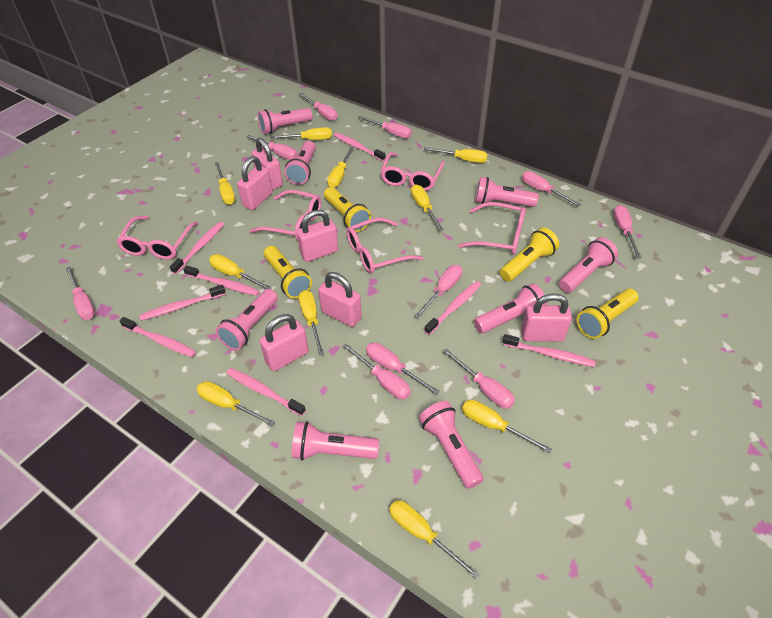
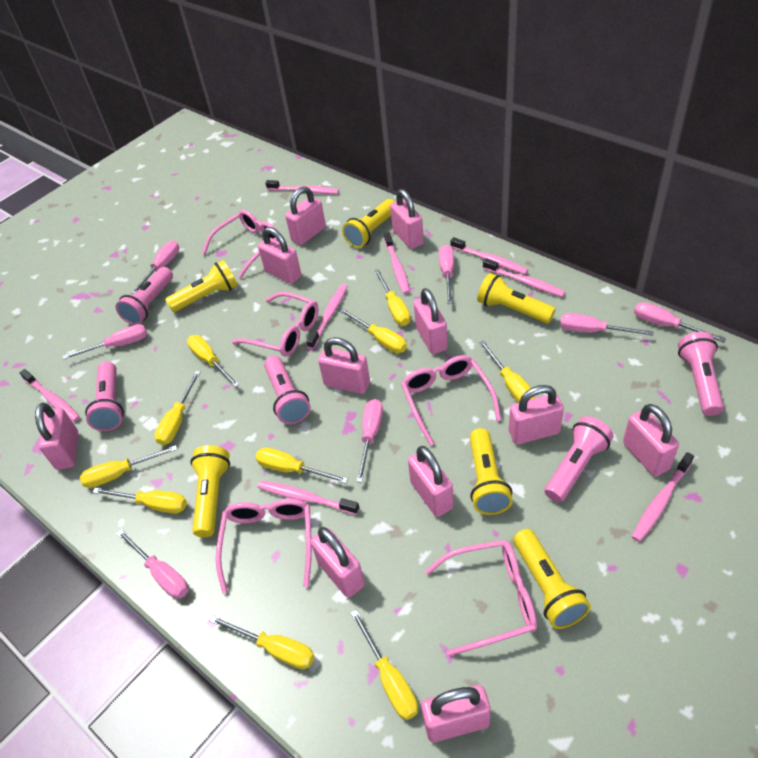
pink flashlight: [216,289,278,351] [258,108,312,134] [284,141,316,185] [292,421,379,461] [419,401,484,489] [474,283,547,333] [475,177,539,207] [559,237,618,293] = 8 -> [85,362,124,431] [115,267,173,325] [264,356,311,424] [544,416,613,503] [678,332,724,416] = 5
pink padlock: [237,156,273,210] [252,138,283,190] [259,314,309,371] [297,210,338,262] [318,272,362,327] [521,293,572,342] = 6 -> [35,403,79,470] [258,227,301,284] [285,187,326,245] [310,527,365,598] [318,337,370,394] [390,189,424,249] [408,446,454,517] [414,288,448,354] [421,685,490,742] [509,385,564,445] [623,404,679,477] = 11
pink screwdriver: [66,266,95,320] [246,135,297,160] [298,93,337,121] [343,343,411,399] [358,116,412,138] [366,342,440,395] [415,265,462,318] [443,349,515,409] [522,171,581,207] [613,205,642,258] = 10 -> [63,324,147,360] [117,529,188,599] [131,241,179,294] [356,399,383,483] [439,245,454,304] [560,313,654,336] [634,302,726,343] = 7
yellow flashlight: [264,246,312,299] [324,187,371,232] [500,228,559,282] [577,289,639,339] = 4 -> [165,260,238,312] [190,445,230,537] [342,199,395,248] [470,428,513,515] [477,273,556,324] [513,529,591,629] = 6

